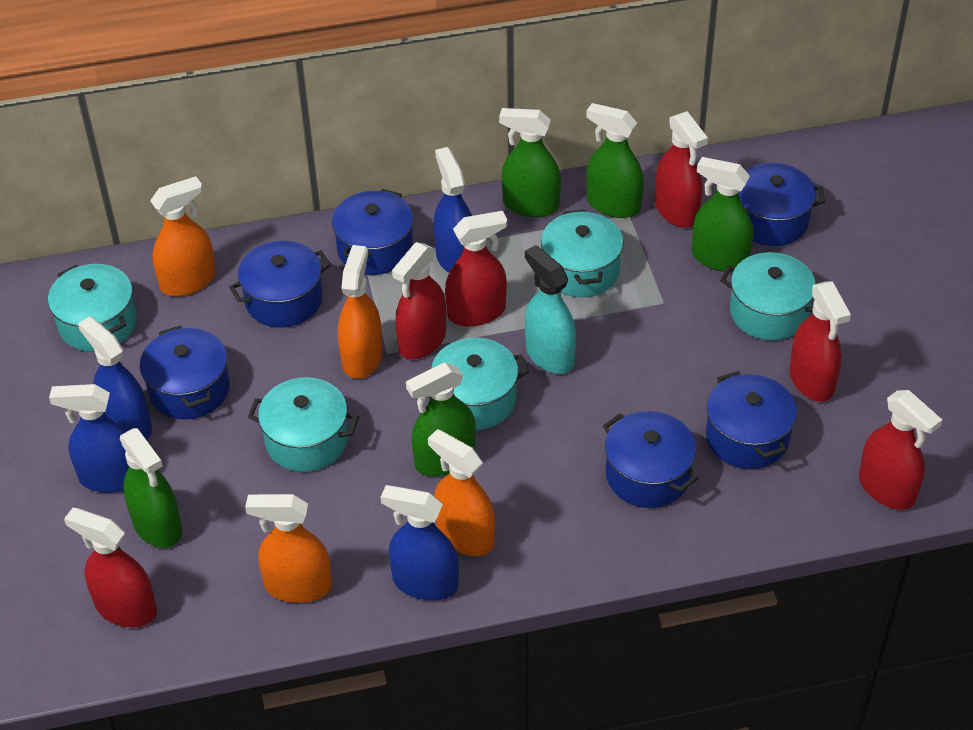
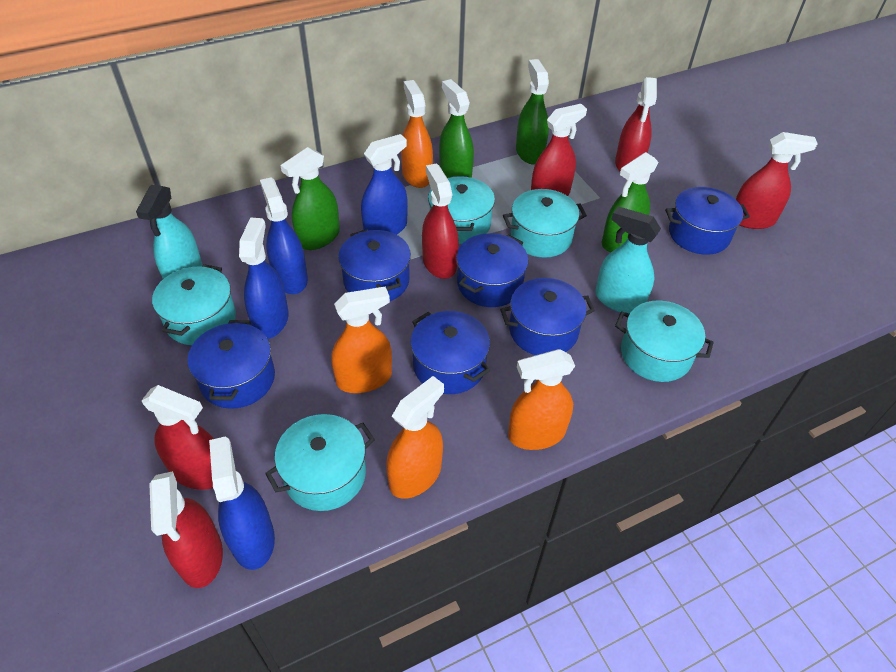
green spray bottle: [120,428,182,548] [406,362,476,476] [499,108,561,217] [586,103,644,218] [692,157,754,272] = 5 -> [280,147,340,250] [439,79,474,178] [516,59,549,164] [602,152,659,252] = 4
turquoise spray bottle: [525,245,576,374] = 1 -> [136,185,203,279] [595,206,661,314] = 2

